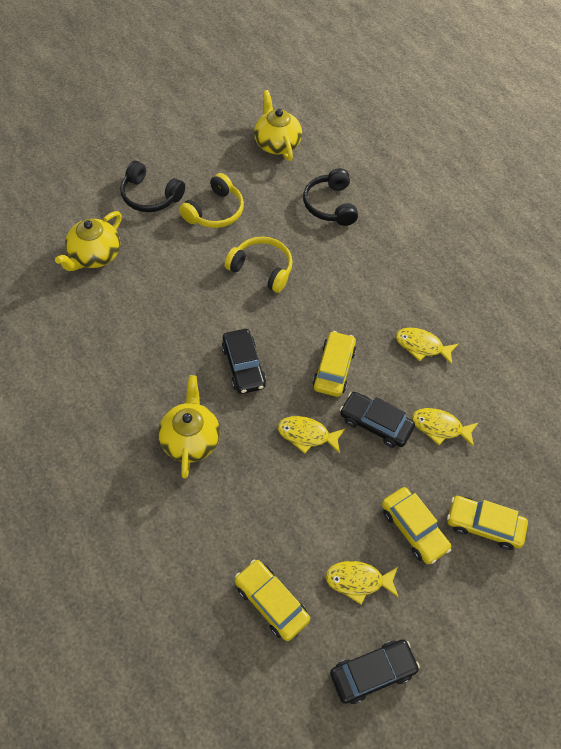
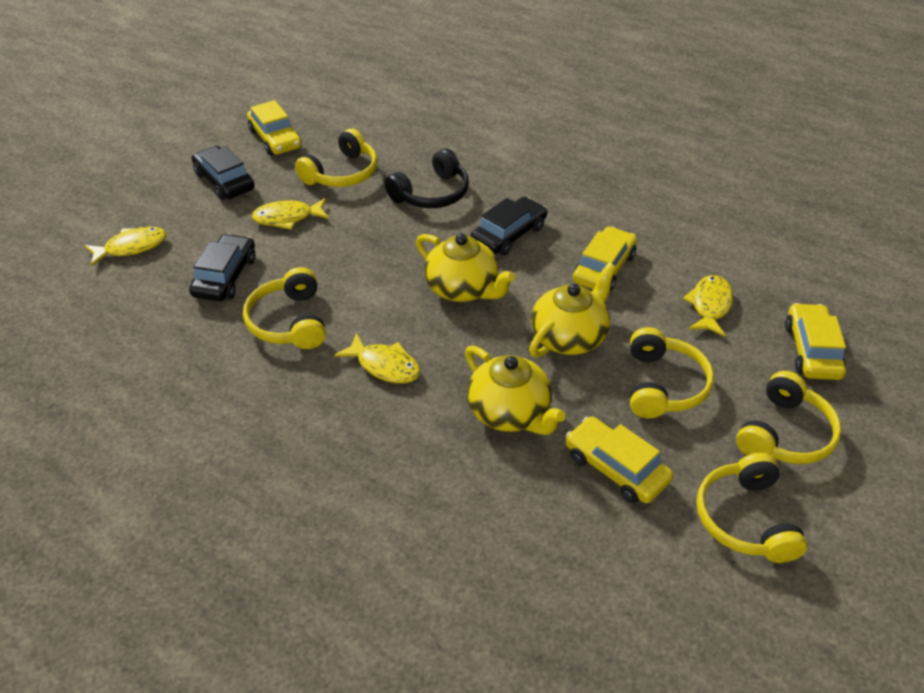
black headphones: [120,161,185,212] [303,168,358,226] = 2 -> [384,149,469,208] = 1
yellow headphones: [179,173,244,228] [225,236,293,293] = 2 -> [243,267,326,349] [295,129,378,187] [630,327,714,418] [696,453,808,563] [736,371,842,464] = 5

